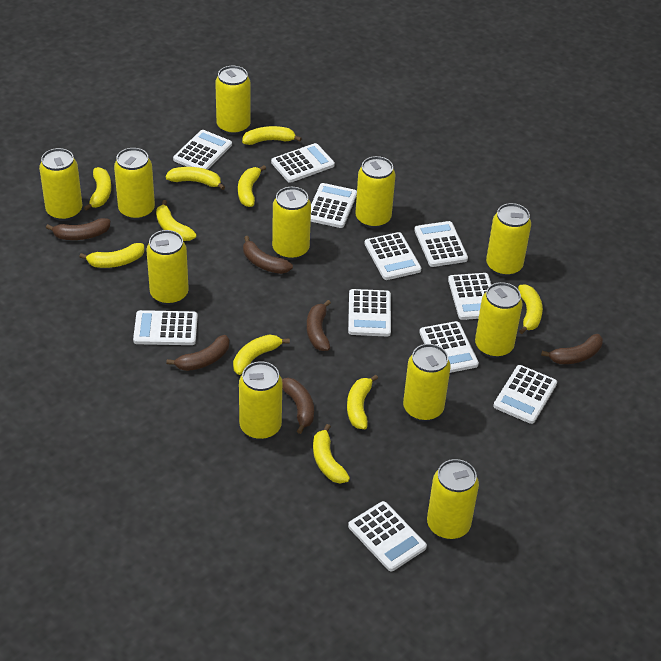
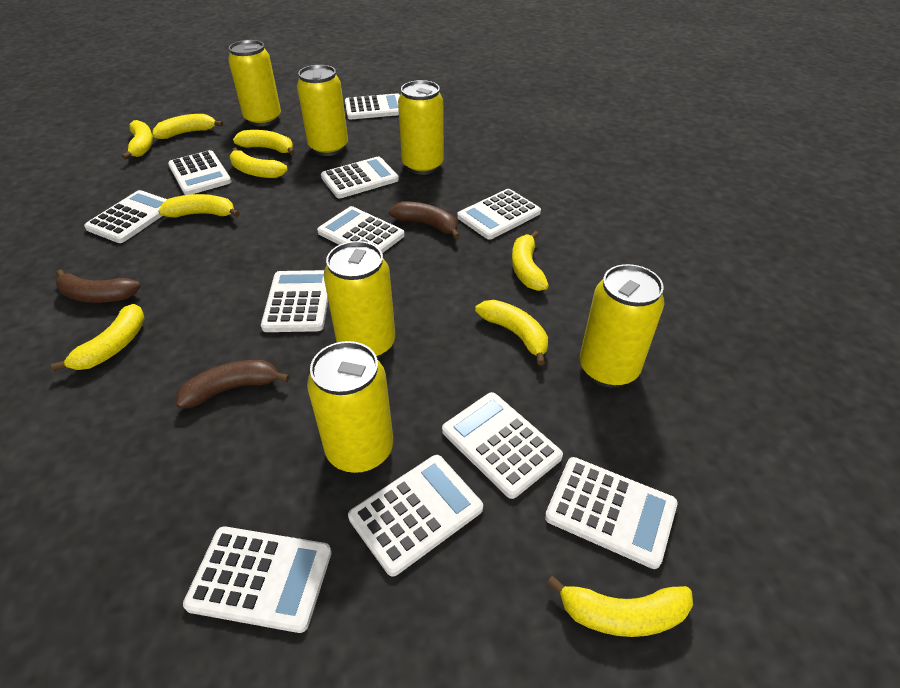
brown banana: [46,218,111,240] [166,335,229,371] [243,236,293,274] [282,378,314,434] [307,300,331,351] [541,334,603,364] = 6 -> [56,270,140,303] [176,360,290,409] [389,202,460,239] = 3
yellow banana: [80,243,144,268] [84,167,111,211] [156,200,197,241] [165,167,225,190] [233,335,290,375] [238,165,266,207] [242,126,302,145] [313,424,350,483] [347,375,378,429] [518,284,543,334] = 10 -> [51,304,145,371] [122,120,153,160] [152,114,223,139] [158,194,240,217] [230,147,288,178] [233,130,295,155] [475,300,548,365] [512,231,549,291] [547,576,693,637] = 9
yellow can: [39,148,82,221] [114,148,155,220] [146,230,189,305] [215,66,251,135] [239,361,282,440] [272,187,311,260] [355,156,396,228] [403,344,451,422] [427,459,479,540] [475,282,523,358] [486,203,531,277] = 11 -> [228,40,281,126] [297,65,348,156] [307,341,393,473] [324,241,395,359] [398,80,444,175] [580,264,664,388] = 6

